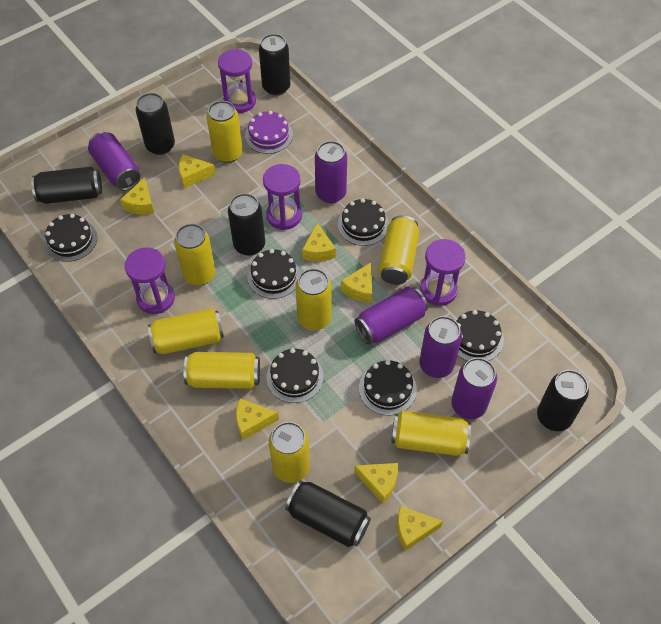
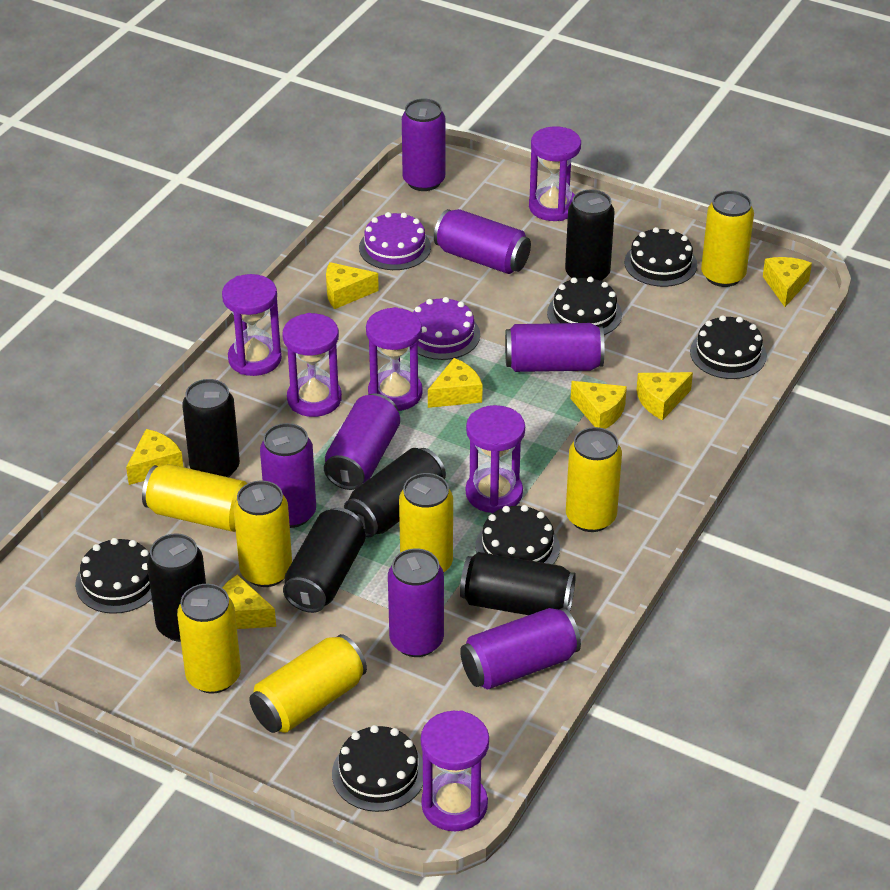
purple cake: [245,111,293,154] = 1 -> [359,212,431,270] [413,297,480,360] = 2
purple can: [88,132,140,191] [315,141,347,203] [355,287,428,344] [420,316,462,378] [451,358,497,419] = 5 -> [260,423,316,528] [324,393,400,490] [388,548,444,657] [402,99,445,191] [434,209,531,274] [460,608,581,690] [505,323,605,372] = 7
purple hourglass: [125,247,175,314] [218,49,256,113] [263,164,302,230] [420,239,466,306] = 4 -> [222,274,282,376] [282,313,342,417] [366,307,423,411] [421,711,489,831] [466,405,525,513] [529,126,581,221] = 6
yellow can: [148,308,224,354] [174,224,216,286] [184,352,260,389] [207,101,243,163] [269,422,310,483] [295,268,332,330] [378,215,419,285] [391,411,471,456] = 8 -> [142,464,247,532] [177,584,241,694] [233,481,292,587] [249,634,367,733] [399,473,453,572] [566,427,622,532] [701,191,754,287] = 7

